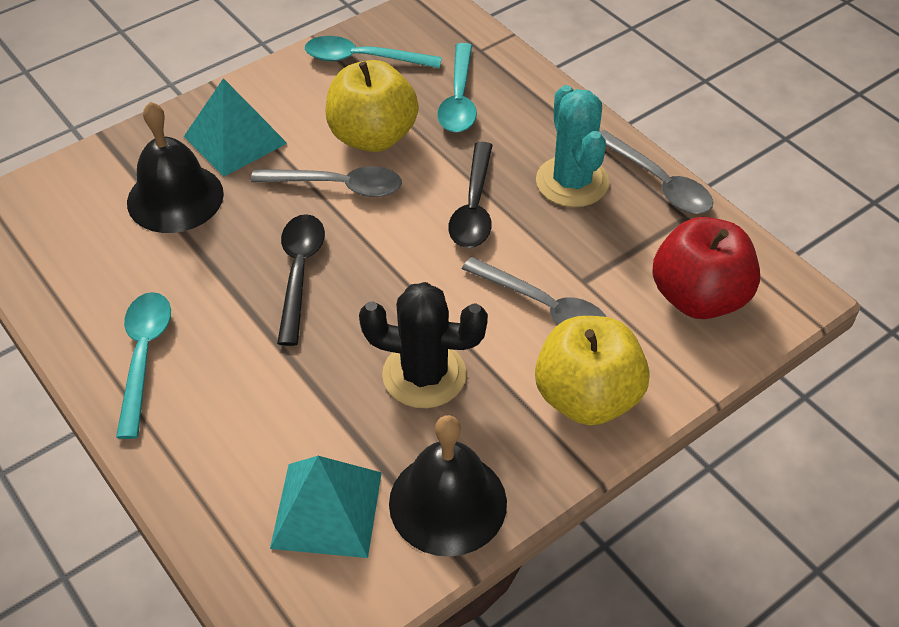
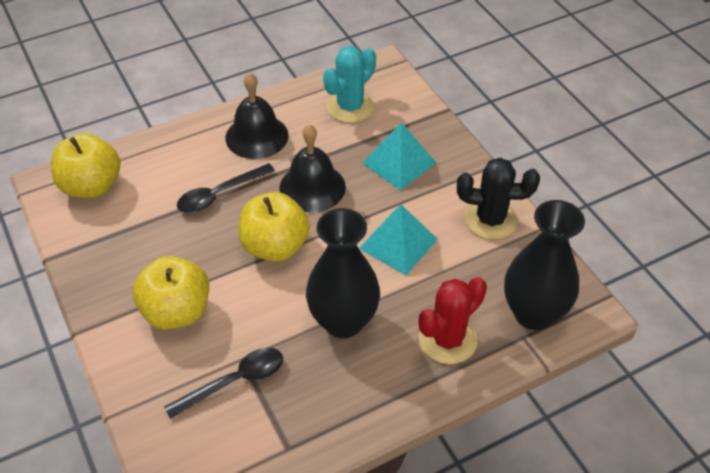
black vase: none = 0 -> [306,208,380,338] [504,200,585,330] = 2
grey spoon: [251,166,402,197] [462,257,606,325] [599,130,713,214] = 3 -> none = 0
red apple: [652,217,760,319] = 1 -> none = 0
red cactus: none = 0 -> [419,277,487,364] = 1
turquoise spoon: [116,292,171,439] [305,36,442,69] [437,43,477,133] = 3 -> none = 0
yellow apple: [325,60,419,152] [535,316,650,425] = 2 -> [51,133,120,198] [133,256,209,330] [239,192,310,261] = 3

